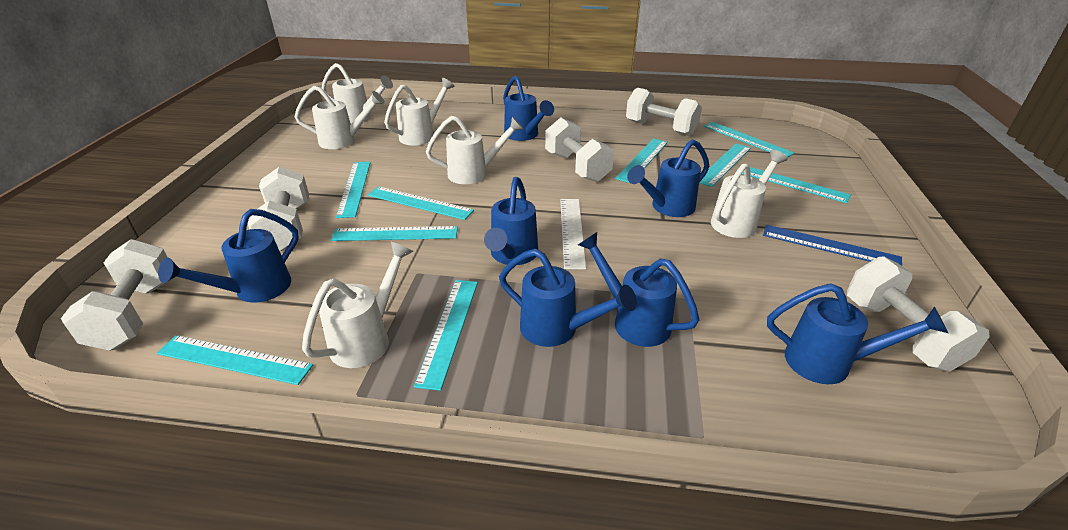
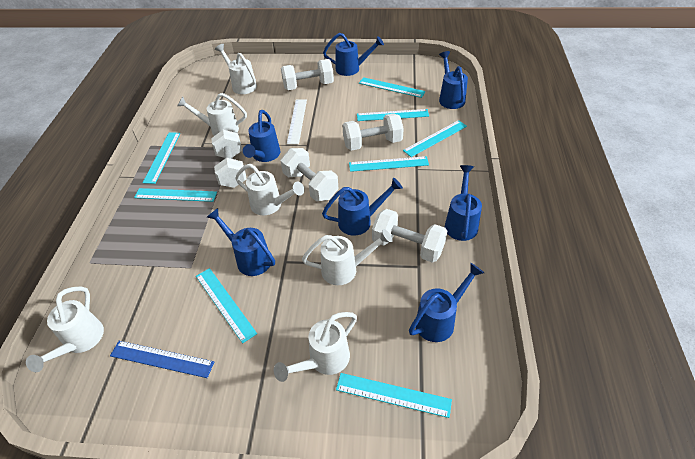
turquoise ruler: [157,335,313,385] [331,226,458,241] [336,162,371,218] [368,186,474,220] [414,280,478,391] [615,138,668,183] [699,144,751,187] [704,122,795,158] [737,167,851,203] = 9 -> [134,188,217,202] [143,132,180,184] [196,268,257,343] [336,373,452,418] [349,156,429,172] [357,109,429,121] [359,77,426,98] [403,120,467,157] = 8

